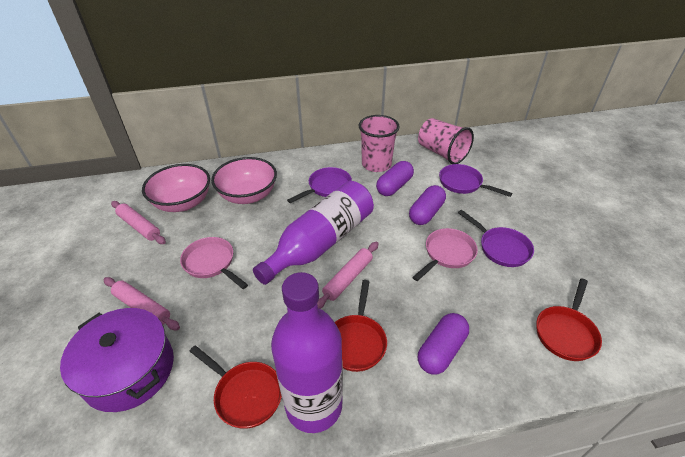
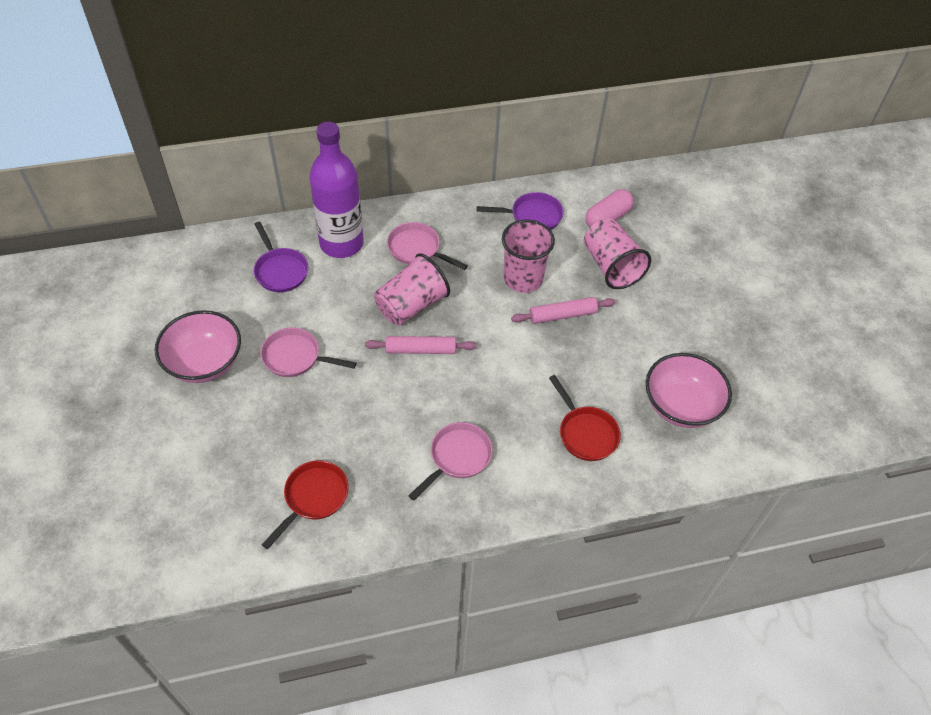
pink capsule: none = 0 -> [585,189,634,228] = 1
pink cup: [359,115,400,172] [418,118,474,164] = 2 -> [374,253,450,326] [502,219,555,293] [584,218,651,289] = 3
pink pan: [180,237,248,289] [412,228,478,281] = 2 -> [260,328,356,377] [387,222,468,270] [408,422,493,501] = 3
pink rolling pin: [104,277,180,330] [111,201,166,244] [317,242,379,309] = 3 -> [365,336,477,354] [511,297,615,324] = 2
purple bottle: [253,181,374,285] [271,272,343,433] = 2 -> [309,122,364,258] = 1
purple capsule: [376,161,414,196] [409,185,446,225] [418,313,469,375] = 3 -> none = 0
purple pan: [287,167,352,203] [439,164,512,197] [458,210,534,267] = 3 -> [254,222,308,292] [477,192,563,230] = 2
purple pot: [60,308,174,412] = 1 -> none = 0
red pan: [190,345,282,429] [335,280,387,372] [536,278,602,361] = 3 -> [262,460,349,549] [549,375,621,461] = 2

